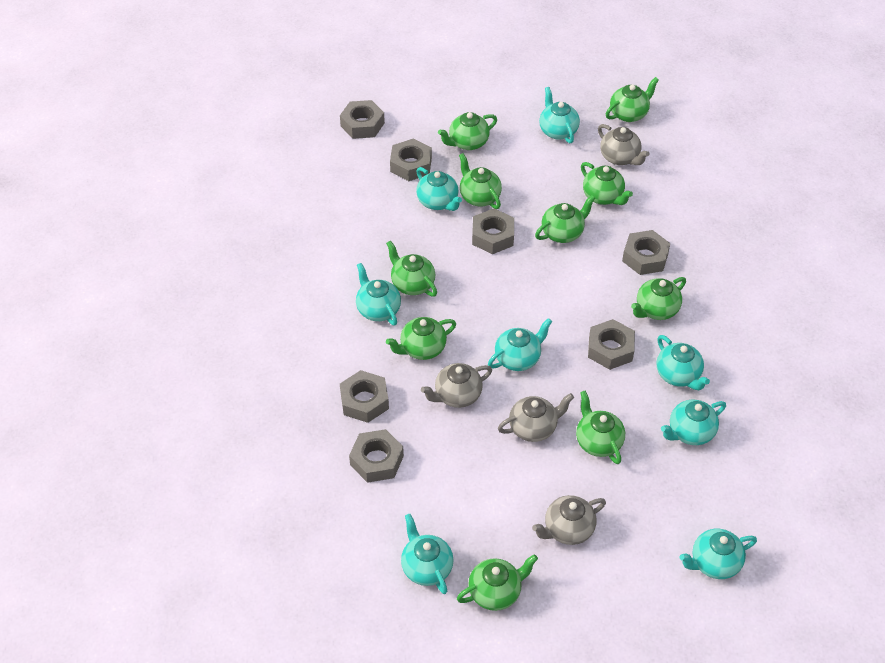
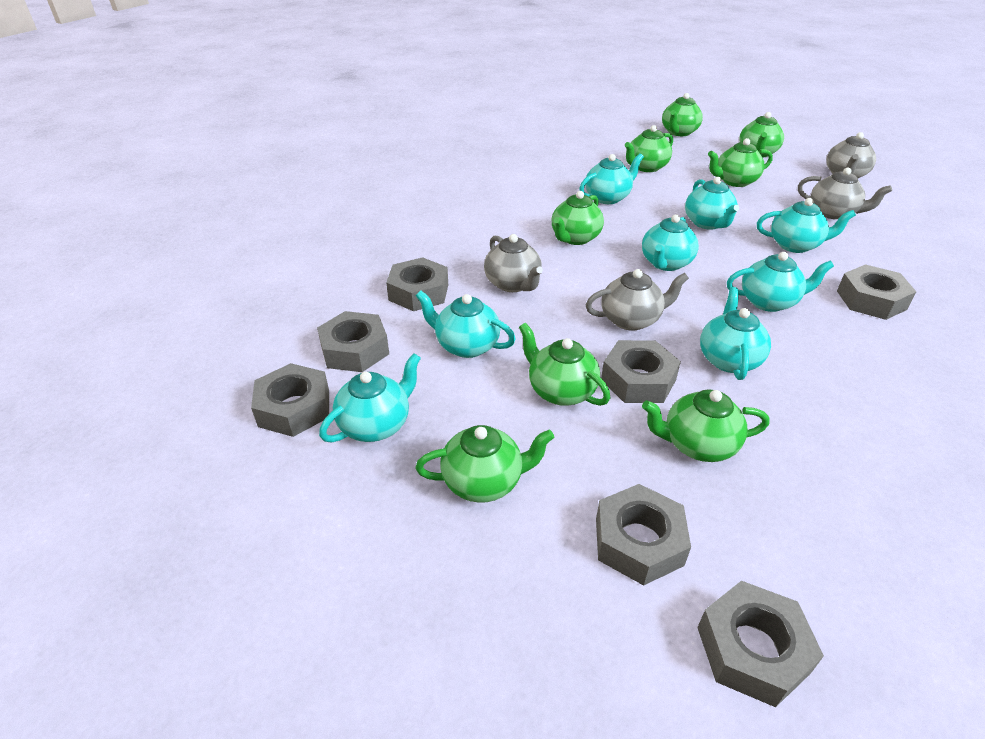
green teapot: [386,240,437,297] [386,317,456,360] [438,112,497,150] [457,554,538,611] [459,153,502,209] [535,195,595,243] [576,391,625,464] [581,162,633,205] [606,77,659,122] [631,277,686,320] = 10 -> [416,425,554,503] [519,323,610,406] [552,191,604,245] [625,125,673,172] [642,389,769,462] [662,93,703,136] [708,138,773,187] [739,112,784,158] = 8

